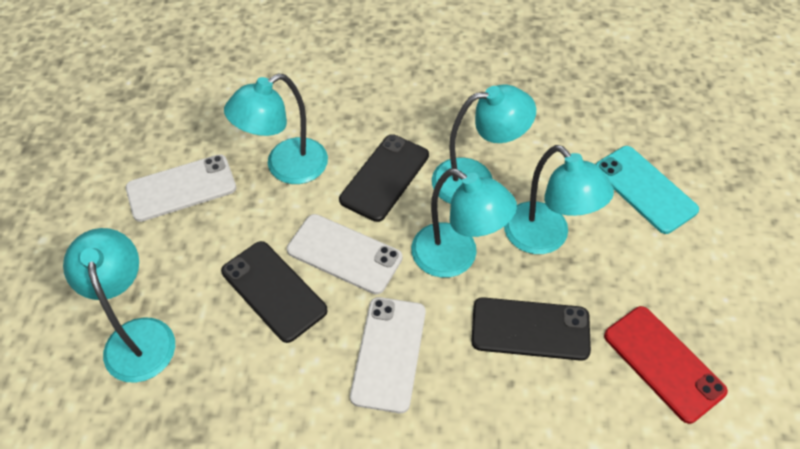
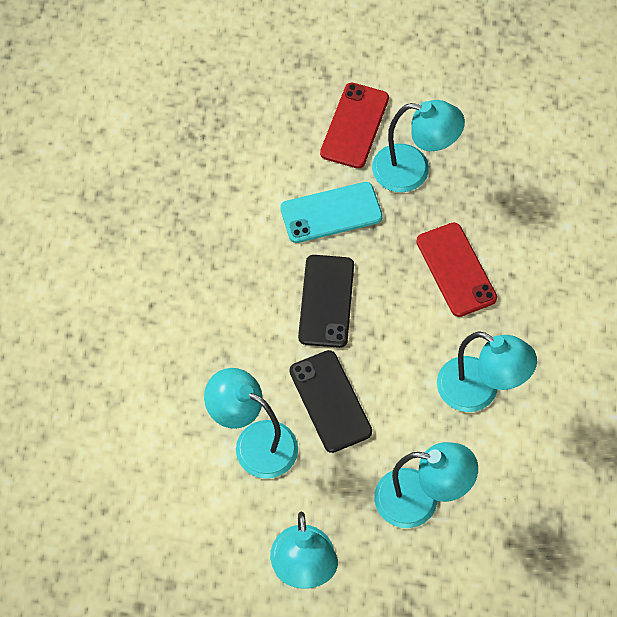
black phone: [221,241,328,343] [339,134,429,222] [471,297,591,361] = 3 -> [290,350,372,453] [298,255,354,348] = 2
red phone: [604,306,728,424] = 1 -> [320,83,389,169] [416,222,497,317] = 2
white phone: [126,154,236,222] [287,214,402,294] [350,297,426,413] = 3 -> none = 0

